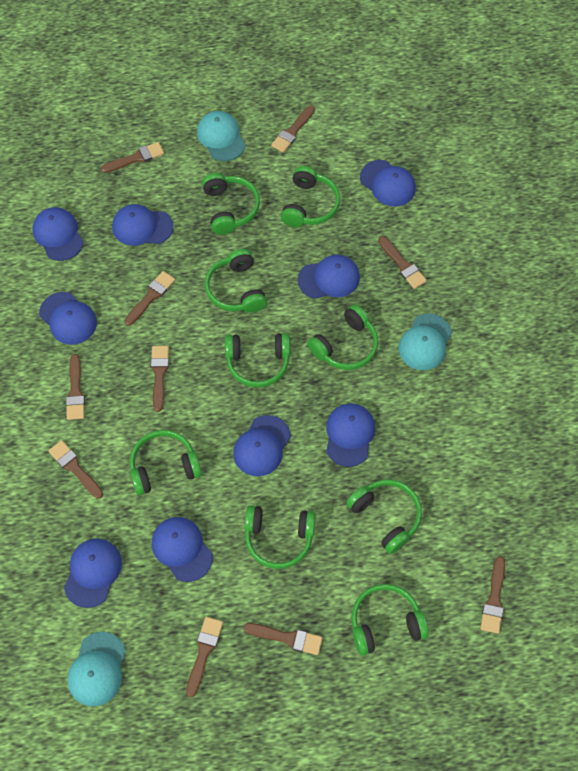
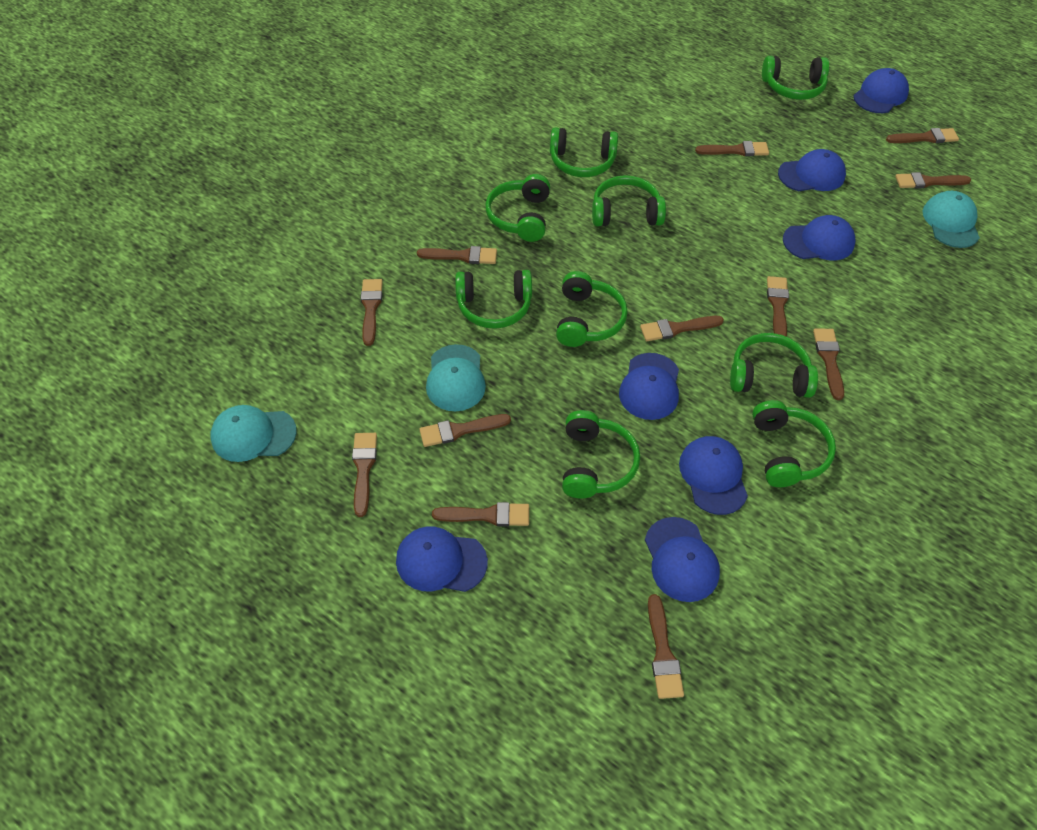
blue cap: [33,207,84,261] [39,292,97,345] [64,539,122,608] [112,204,173,246] [152,517,213,582] [233,415,291,476] [298,254,360,299] [326,404,375,467] [360,160,416,207] = 9 -> [396,526,488,592] [619,353,679,420] [645,517,720,602] [679,436,748,515] [778,149,846,191] [783,215,856,260] [854,68,909,113] = 7
brown brush: [48,440,103,499] [66,354,85,420] [101,142,164,173] [124,271,175,326] [151,346,169,412] [186,617,223,697] [244,623,323,655] [271,105,315,153] [378,236,427,289] [480,556,505,634] = 10 -> [352,433,377,517] [361,279,383,346] [417,246,497,264] [419,414,511,447] [432,502,529,526] [640,316,724,341] [648,594,684,699] [695,141,769,156] [767,276,789,337] [813,329,844,400] [886,128,959,143] [895,172,971,189] = 12

